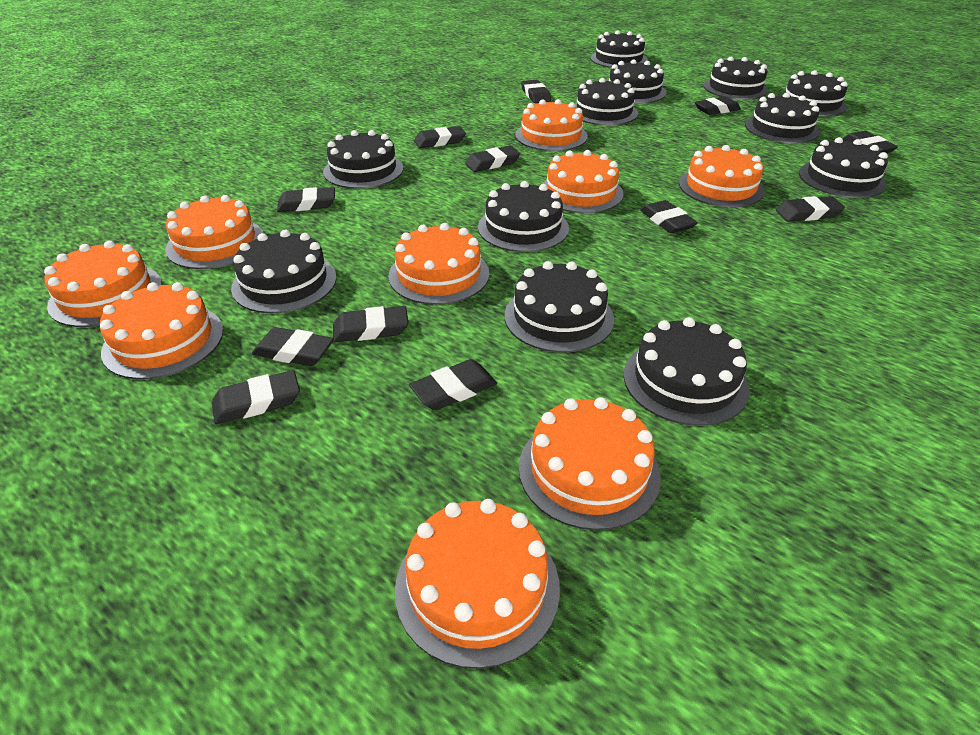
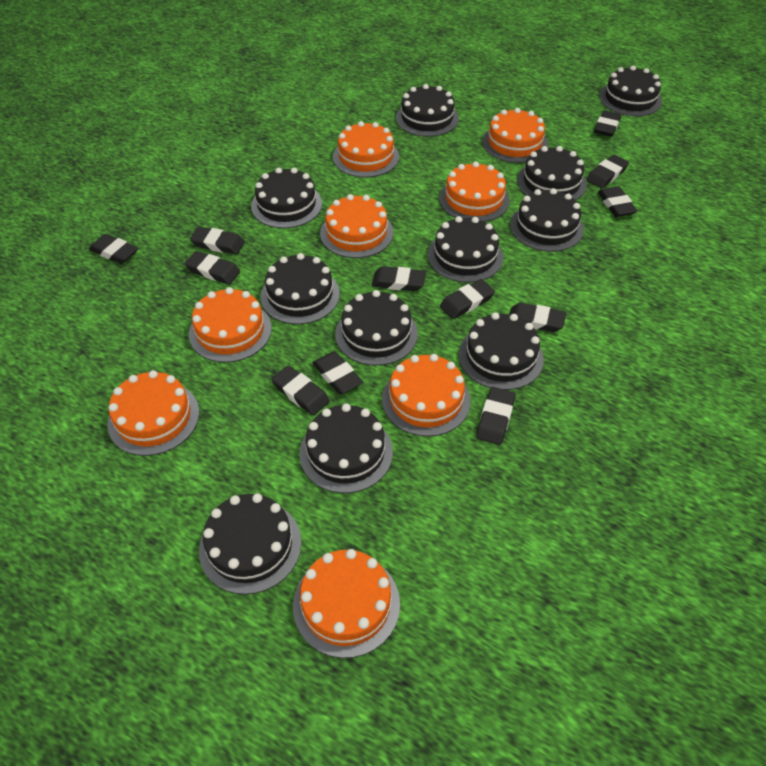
black cake: [231,230,337,313] [323,130,403,189] [478,181,569,252] [505,261,614,352] [575,78,638,125] [591,30,648,68] [609,59,667,103] [624,317,750,426] [703,57,768,100] [745,93,820,143] [780,70,848,116] [799,137,888,198] = 12 -> [199,493,302,594] [251,168,322,228] [261,253,340,324] [299,403,393,493] [335,290,418,366] [396,84,459,137] [428,216,503,283] [459,312,544,390] [510,188,584,252] [517,146,587,200] [599,66,662,116] = 11
orange cake: [44,240,162,327] [100,282,223,379] [165,195,264,269] [388,223,489,305] [395,499,560,669] [515,99,588,151] [519,397,661,530] [542,150,624,213] [679,145,765,207] = 9 -> [107,370,199,456] [189,287,272,363] [293,549,400,658] [320,194,393,258] [333,121,399,178] [382,354,470,437] [439,161,510,222] [482,108,548,163] = 8

